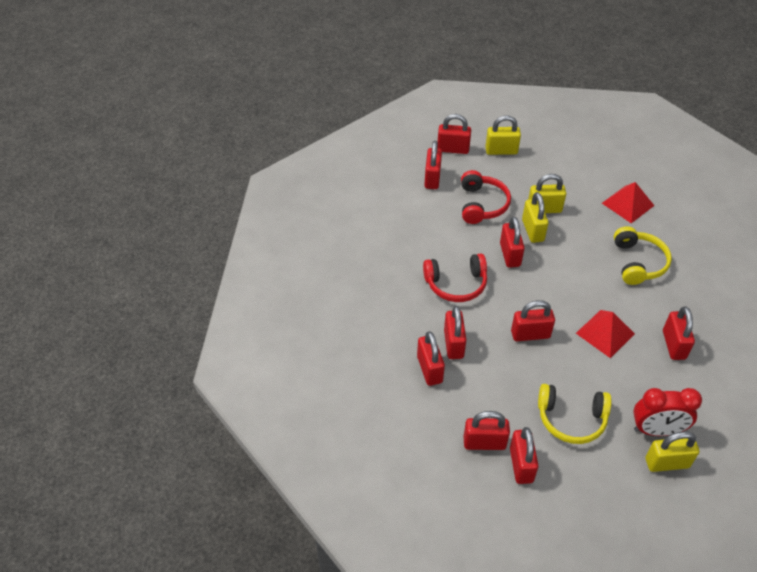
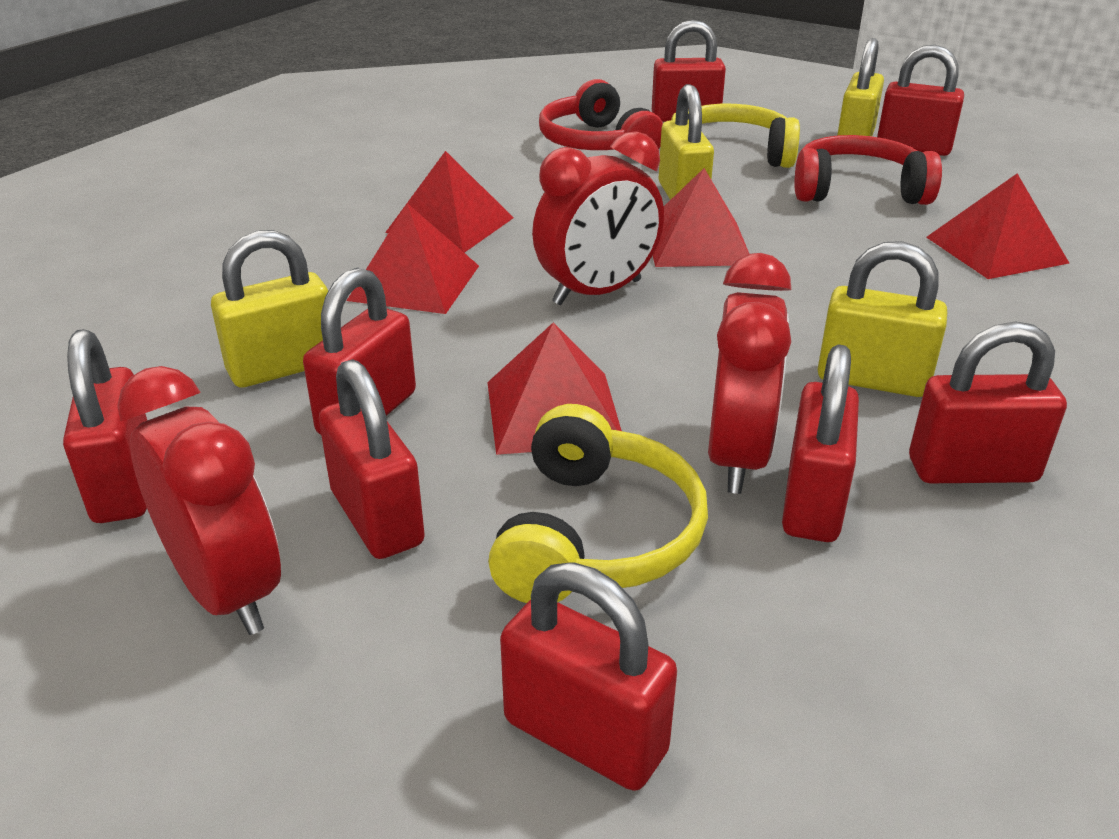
red clock: [633,388,702,436] = 1 -> [117,366,281,635] [532,131,664,305] [708,253,791,494] = 3
red padlock: [417,331,445,386] [424,141,442,189] [438,114,471,154] [444,306,466,359] [464,411,510,450] [500,216,525,268] [510,427,539,484] [511,300,555,341] [663,306,695,360] = 9 -> [63,329,147,523] [303,267,416,435] [319,359,425,559] [500,563,677,791] [652,20,726,122] [782,345,859,542] [877,45,964,156] [909,321,1067,483] = 8
red pyramid: [576,310,635,358] [602,182,654,223] = 2 -> [346,203,479,314] [385,151,514,253] [487,323,622,455] [653,168,749,267] [926,174,1069,279] = 5

